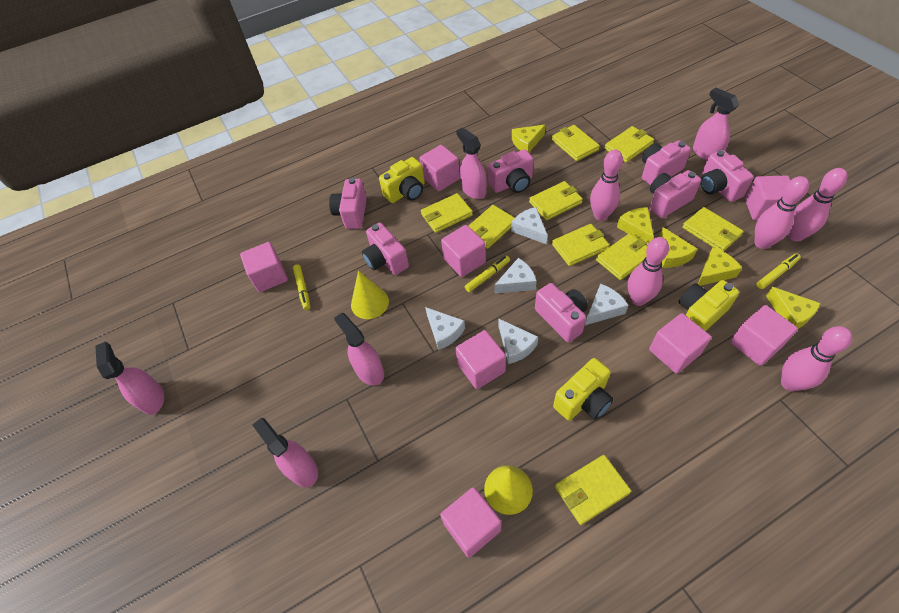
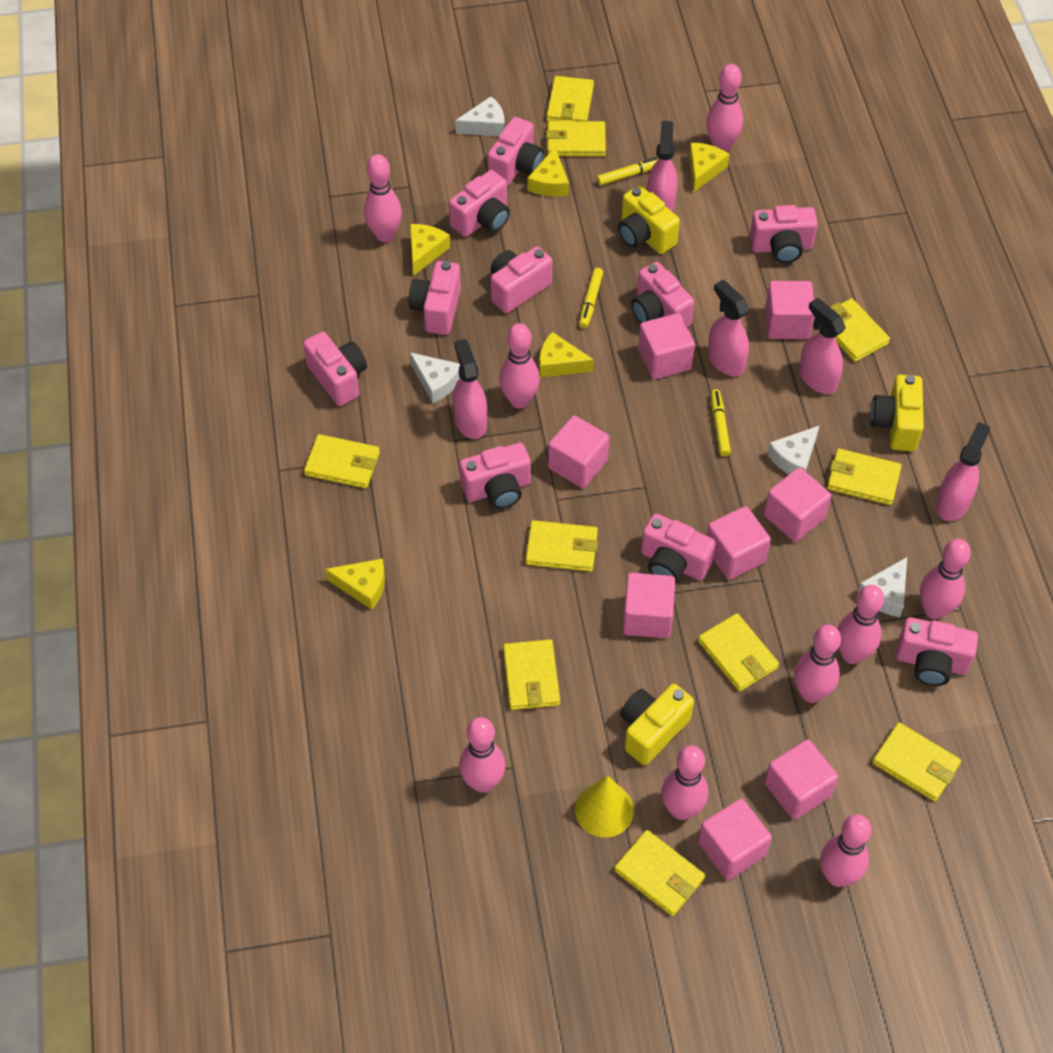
pink bowling pin: [590,149,623,221] [628,237,669,306] [754,176,809,249] [781,326,852,392] [788,168,847,242] = 5 -> [364,154,402,242] [459,717,505,793] [499,323,540,409] [661,745,708,820] [706,64,743,152] [794,625,841,703] [820,814,872,887] [837,585,884,664] [920,539,971,619] = 9
pink camera: [329,178,367,229] [362,223,409,275] [488,149,534,193] [535,283,588,342] [642,140,691,185] [650,170,701,219] [700,150,754,202] = 7 -> [303,332,367,406] [409,261,461,335] [449,170,510,237] [459,443,531,509] [487,117,543,186] [490,246,552,313] [631,262,694,327] [641,514,716,583] [750,205,818,263] [896,617,978,686] = 10
white cheese: [425,307,465,350] [495,258,537,294] [499,319,538,364] [511,207,547,244] [585,284,628,325] = 5 -> [410,352,460,403] [455,96,505,136] [767,425,820,474] [857,557,907,617] = 4
yellow cone: [351,270,389,319] [484,466,533,515] = 2 -> [575,775,634,838] = 1
yellow wallet: [421,193,473,233] [468,205,515,249] [529,181,583,220] [552,125,600,161] [552,224,609,266] [555,455,631,525] [596,233,647,280] [604,126,654,163] [682,207,744,252] = 9 -> [304,434,380,488] [503,639,560,710] [525,520,598,572] [546,121,606,157] [547,76,594,121] [614,830,705,916] [698,613,779,692] [819,298,890,362] [827,448,901,505] [872,722,961,802] = 10

